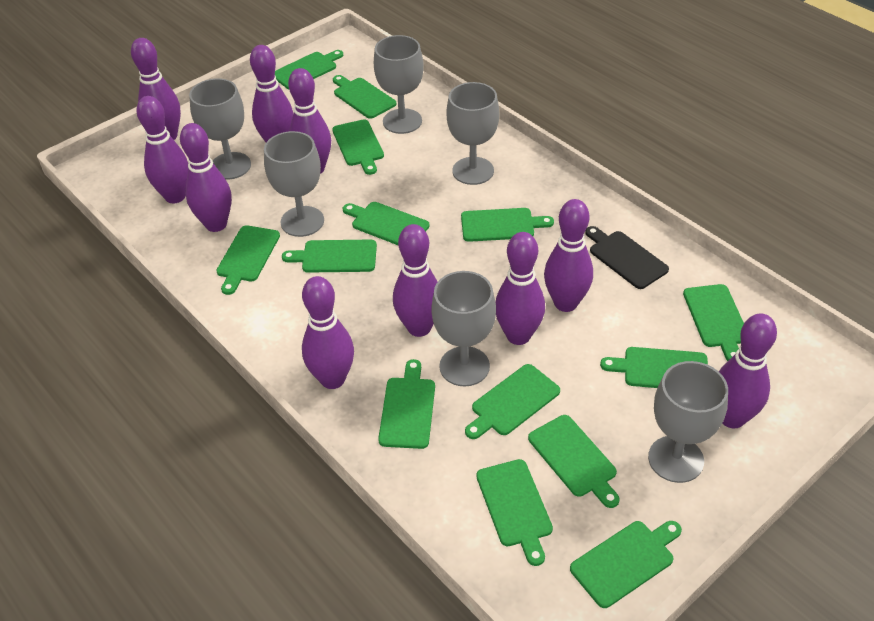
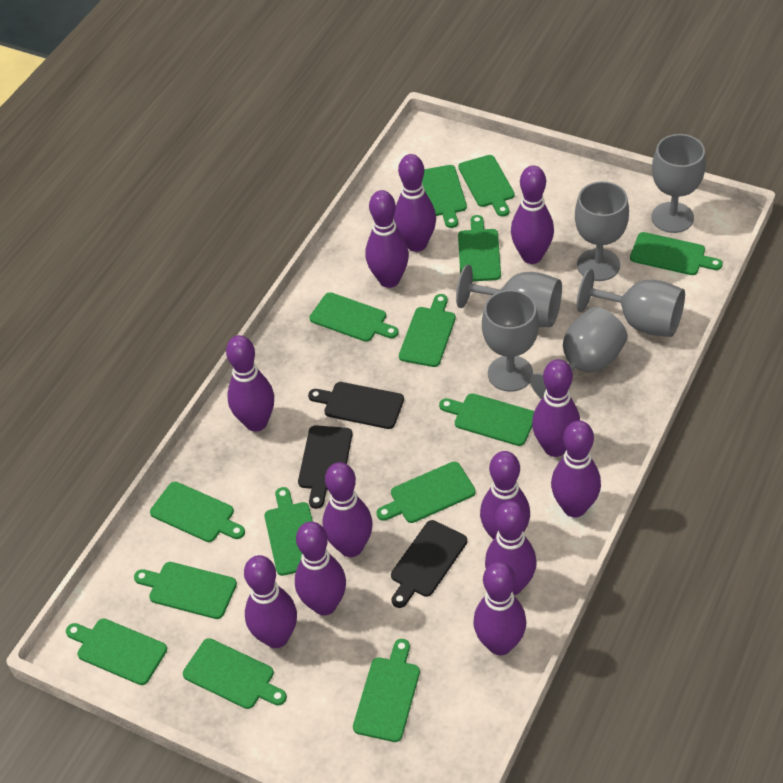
black cutting board: [585,226,669,289] = 1 -> [298,425,352,509] [308,382,404,429] [391,520,467,608] = 3
purple bowling pin: [131,38,181,140] [136,96,189,203] [180,123,232,232] [250,45,293,142] [288,68,331,174] [302,276,354,389] [393,224,437,337] [495,232,545,345] [544,199,593,312] [719,313,777,429] = 10 -> [226,335,274,432] [244,555,297,648] [295,522,346,615] [322,462,373,557] [366,190,409,288] [394,154,436,252] [473,562,526,656] [480,451,530,540] [485,501,537,595] [511,166,554,264] [532,359,580,457] [551,421,601,518] = 12

